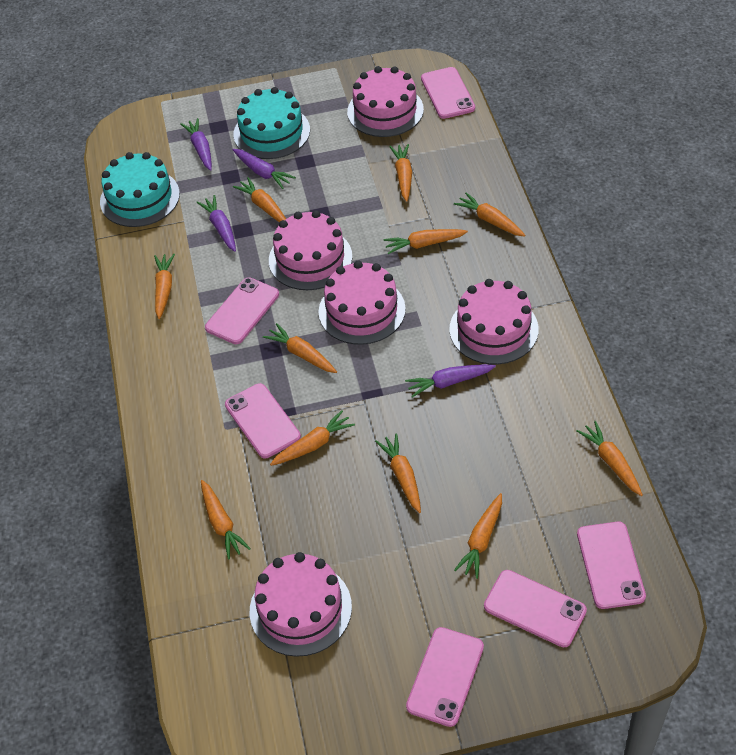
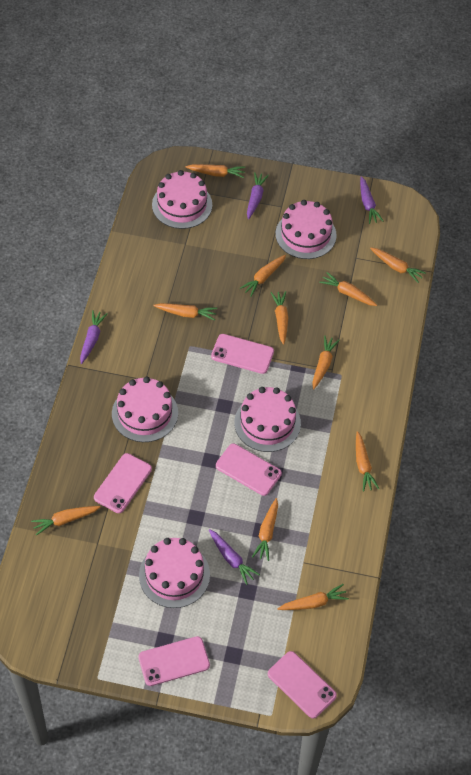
pink phone: [205,277,279,344] [225,383,301,458] [406,627,484,727] [421,67,475,119] [484,570,587,647] [577,522,646,609] = 6 -> [94,453,152,513] [138,636,210,686] [211,334,274,374] [216,443,282,496] [268,651,337,718] = 5
turquoise cake: [100,152,180,227] [233,87,310,159] = 2 -> none = 0

